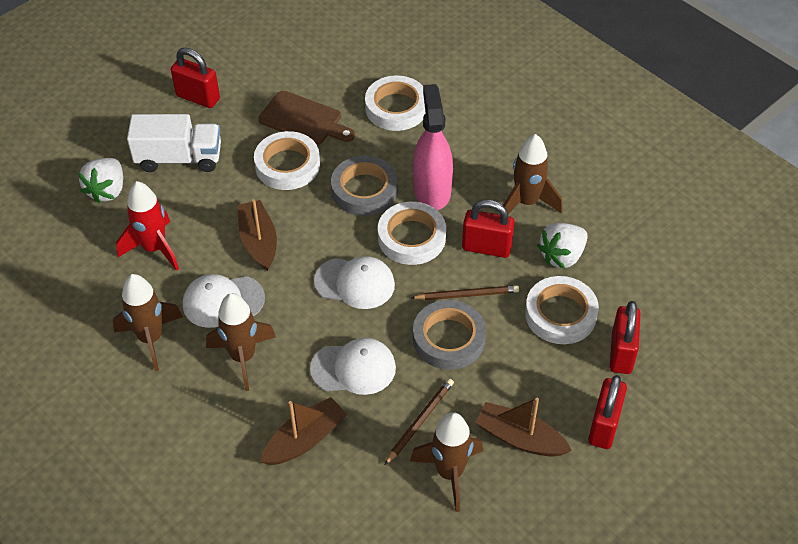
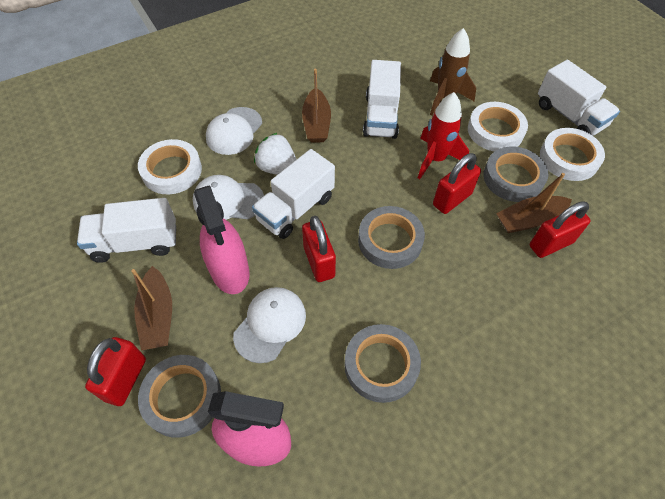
brown cutting board: [259,91,355,145] = 1 -> none = 0
brown pencil: [385,378,454,465] [411,285,519,300] = 2 -> none = 0
brown rocket: [113,274,183,372] [206,293,276,391] [410,412,483,512] [503,134,562,214] = 4 -> [430,28,476,116] = 1
grey tape: [331,156,397,216] [413,300,486,370] = 2 -> [138,355,221,438] [344,324,421,403] [358,206,425,269] [483,147,548,202] = 4
pink spray bottle: [413,84,453,210] = 1 -> [194,185,250,294] [208,391,291,467] = 2
white strawberry: [78,158,123,204] [537,223,588,269] = 2 -> [254,133,297,175] = 1
white tape: [254,131,320,190] [365,76,426,131] [378,202,446,265] [525,276,599,344] = 4 -> [138,139,202,194] [468,102,528,151] [540,128,605,181] = 3
white truck: [127,114,221,172] = 1 -> [77,198,176,263] [252,149,335,239] [363,60,401,139] [538,60,620,136] = 4

